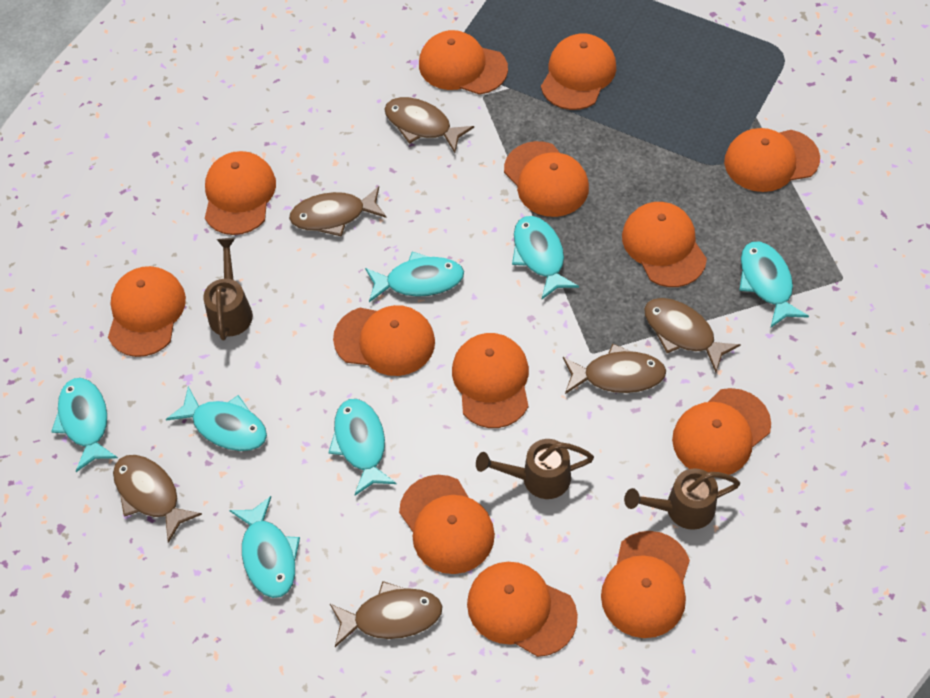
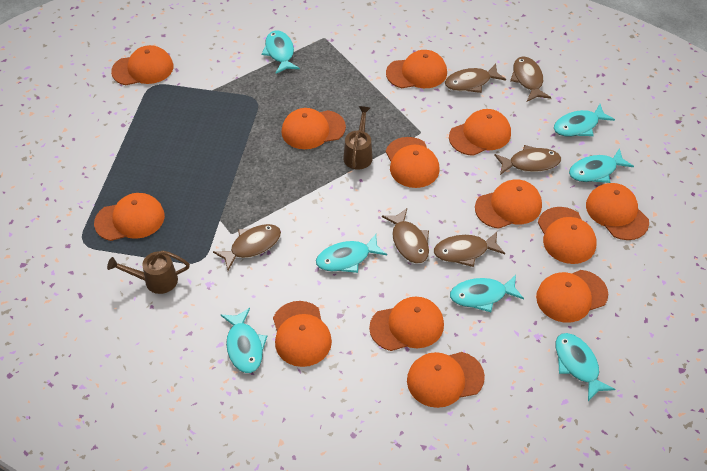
brown watering can: [203,238,253,340] [476,439,594,499] [624,468,740,530] = 3 -> [107,251,190,294] [343,106,373,170] = 2

